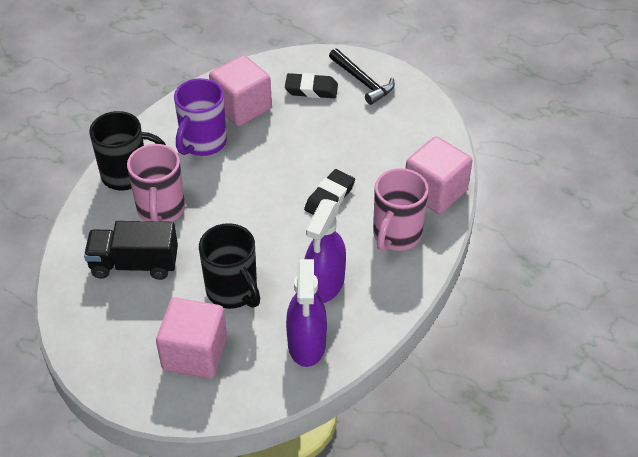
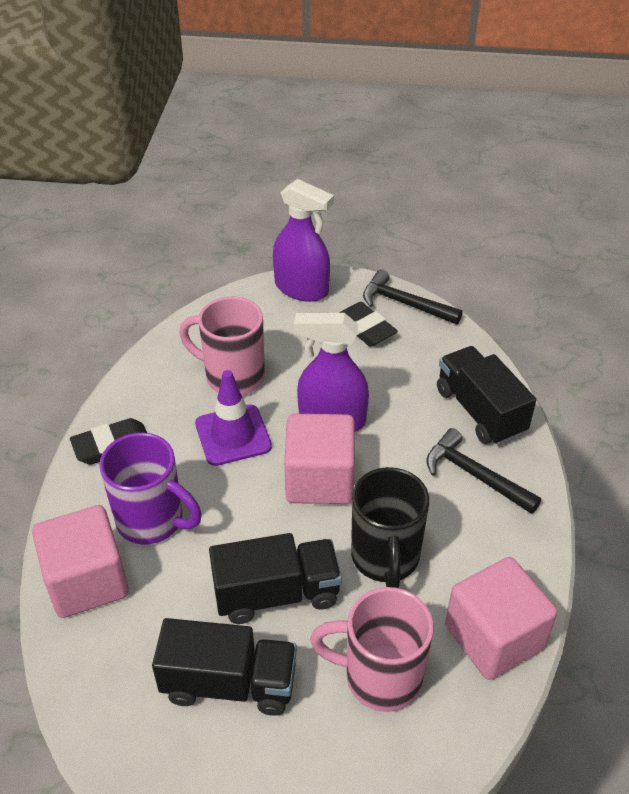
black hammer: [329,48,395,105] = 1 -> [363,269,463,324] [426,428,541,514] = 2
black mug: [89,111,166,190] [199,223,260,309] = 2 -> [351,467,429,588] = 1
black truck: [84,221,178,280] = 1 -> [152,618,297,716] [209,533,342,624] [437,346,536,445] = 3
purple traffic cone: none = 0 -> [195,370,272,466] = 1

